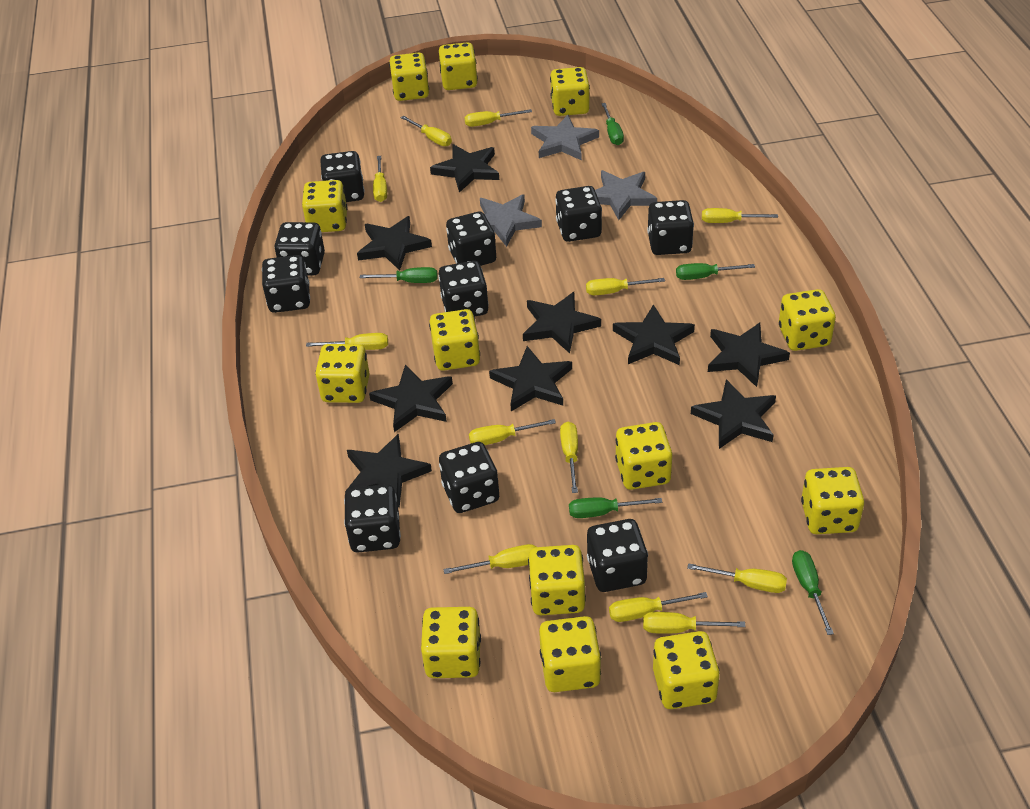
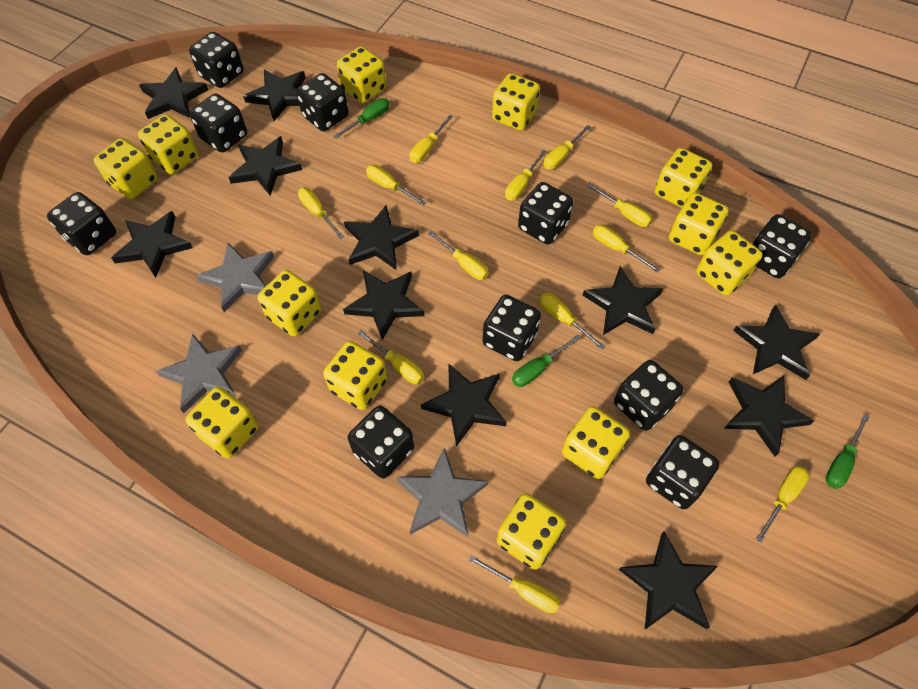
black star: [345,434,432,508] [357,216,432,271] [369,364,453,432] [430,144,499,193] [489,346,572,411] [523,292,601,353] [613,304,695,365] [691,379,776,449] [708,323,790,387] = 9 -> [111,211,193,278] [139,67,208,119] [229,136,302,196] [243,70,306,121] [343,270,424,340] [344,205,419,270] [421,364,507,447] [583,266,664,335] [619,531,718,629] [724,376,814,457] [733,304,820,380] = 11
green screwdriver: [360,267,437,283] [569,497,662,518] [601,103,624,145] [676,263,755,280] [792,550,834,635] = 5 -> [333,98,390,139] [512,335,581,387] [826,414,869,489] = 3
yellow dice: [302,180,347,232] [315,344,370,403] [389,53,429,101] [421,607,481,678] [429,309,480,371] [439,42,478,90] [528,545,586,615] [539,616,601,692] [550,67,590,116] [615,422,672,490] [653,631,720,709] [779,289,836,351] [801,467,864,534] = 13 -> [94,138,158,199] [138,114,198,174] [185,387,259,458] [258,270,322,336] [323,341,387,410] [337,46,386,103] [492,73,540,130] [497,493,566,570] [562,406,630,479] [655,148,712,208] [669,193,729,255] [696,230,763,296] = 12

